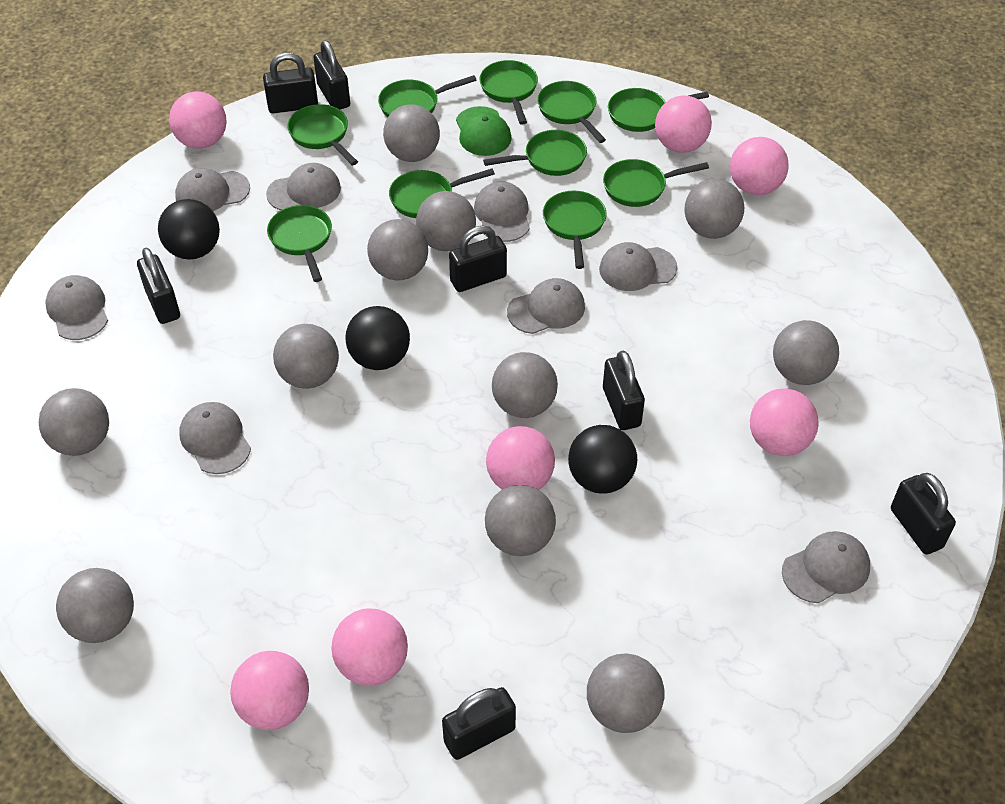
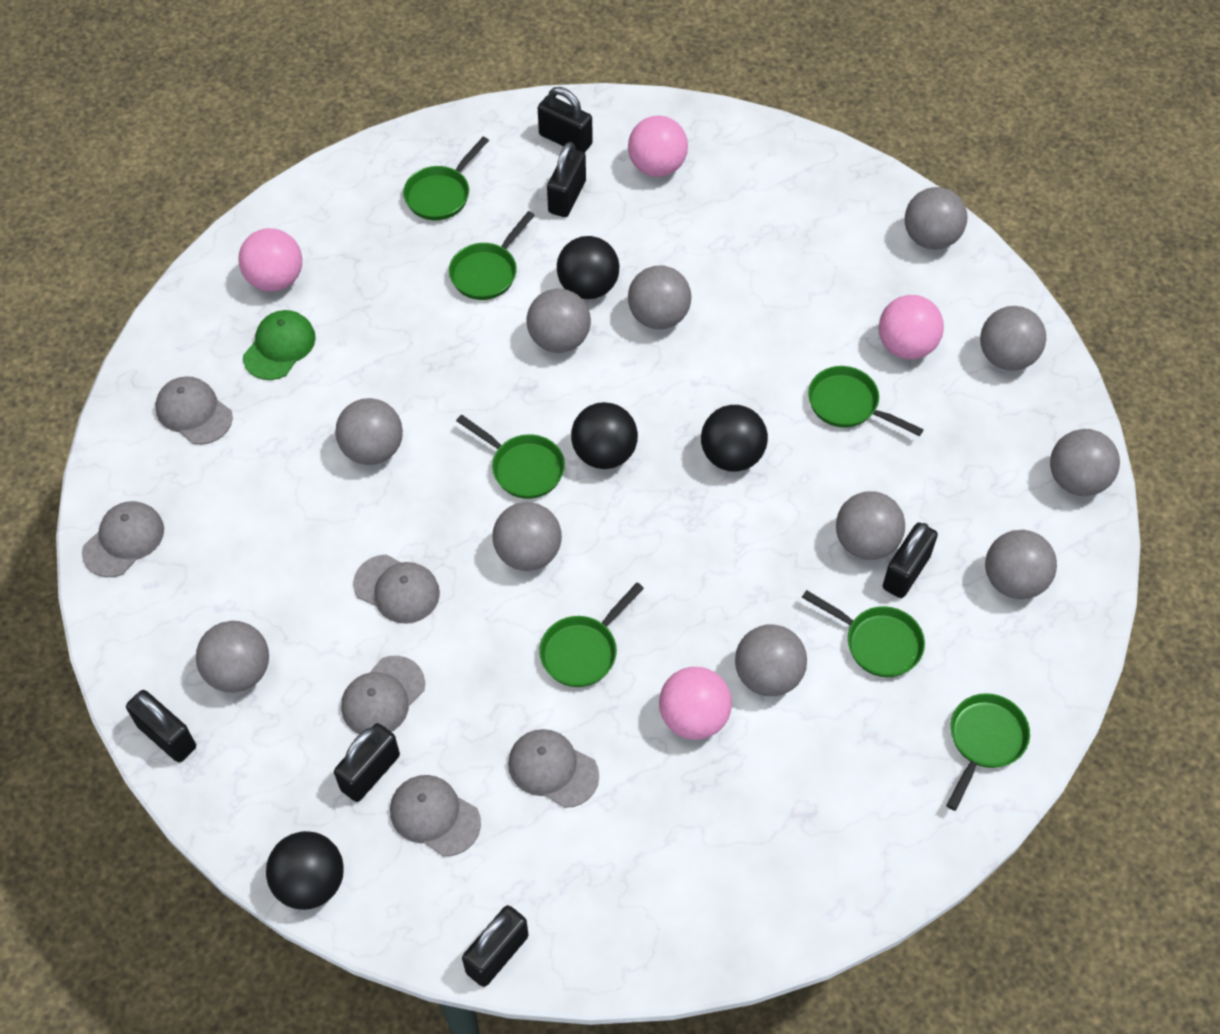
black ball: [158,199,220,260] [345,306,410,370] [568,425,637,494] = 3 -> [266,831,344,910] [557,236,619,299] [571,402,638,469] [701,405,768,472] = 4
black padlock: [137,248,180,324] [263,53,318,113] [313,40,350,110] [442,687,516,760] [449,226,507,292] [603,350,645,430] [891,473,956,555] = 7 -> [126,690,196,762] [334,723,400,802] [462,905,529,987] [538,87,593,153] [547,142,586,217] [883,523,938,598] = 6
green pan: [267,205,332,282] [287,104,358,165] [378,75,477,117] [389,168,495,218] [479,60,538,125] [483,130,587,176] [537,81,606,143] [543,191,607,269] [603,159,709,207] [608,88,709,132] = 10 -> [403,137,489,220] [449,211,535,300] [456,415,565,499] [539,583,644,687] [802,590,925,677] [808,366,924,436] [946,693,1030,811] = 7
grey cap: [45,275,108,340] [175,168,250,211] [179,402,251,474] [266,163,341,210] [474,181,530,242] [507,278,585,334] [599,242,677,291] [782,531,870,603] = 8 -> [82,501,164,577] [155,376,233,445] [341,656,425,734] [353,554,440,624] [390,775,481,856] [508,729,599,808] = 6
pink ball: [169,91,227,149] [230,651,309,730] [331,608,408,686] [486,426,555,490] [655,95,712,153] [730,137,789,195] [750,388,819,456] = 7 -> [239,228,302,292] [628,115,688,177] [659,667,732,740] [879,295,944,359] = 4

